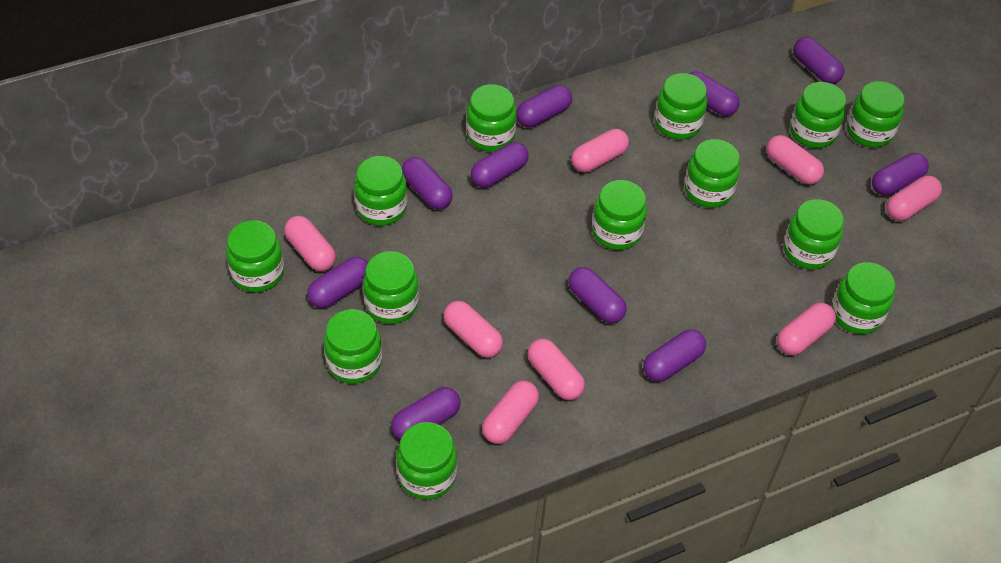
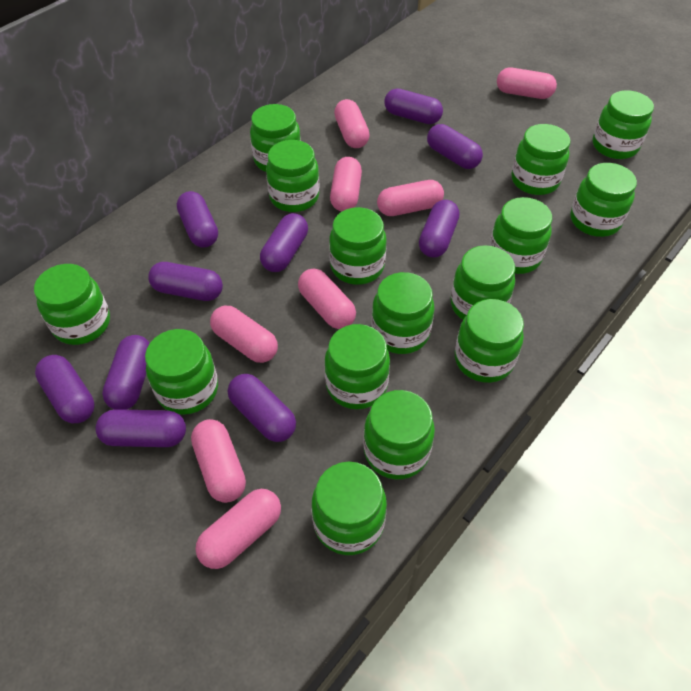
green jar: [226,220,284,292] [324,309,382,384] [354,156,407,226] [363,251,419,324] [396,422,457,500] [466,84,517,152] [592,180,647,250] [655,73,707,140] [684,139,740,208] [784,199,844,270] [790,82,846,148] [831,262,895,334] [847,81,905,148] = 13 -> [34,264,110,345] [145,329,218,415] [250,104,301,172] [266,140,320,212] [312,462,387,555] [324,324,390,409] [329,207,387,285] [363,390,435,479] [371,272,435,354] [451,245,515,320] [455,299,524,383] [489,197,552,274] [511,124,570,195] [570,163,637,237] [593,90,654,159] = 15

